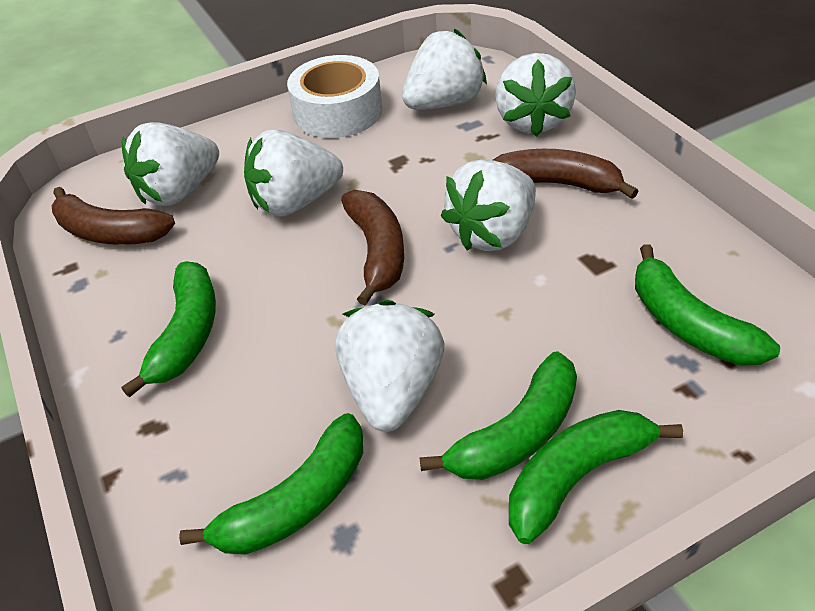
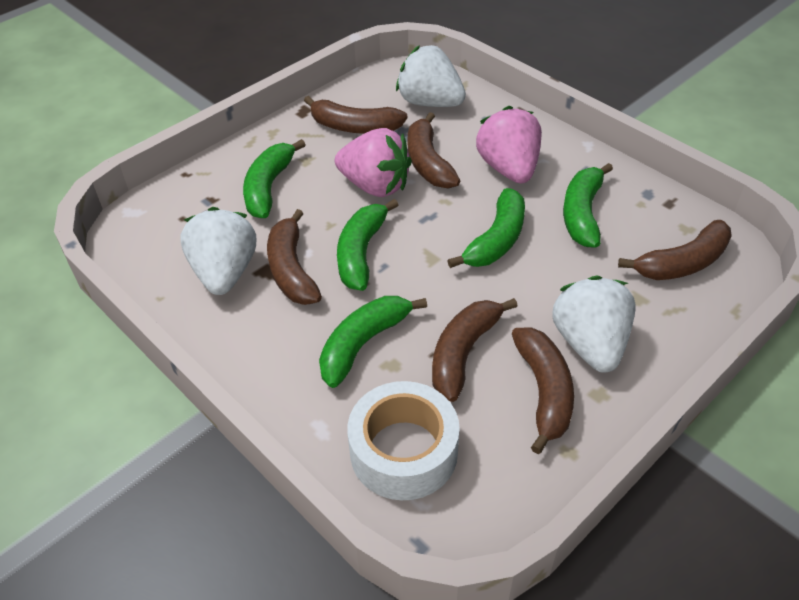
brown banana: [52,187,175,245] [341,190,404,306] [493,149,639,199] = 3 -> [267,209,322,305] [304,96,408,134] [408,112,460,189] [432,298,517,402] [512,327,574,454] [618,220,732,280] = 6
pink strawberry: none = 0 -> [335,128,412,197] [476,106,542,183] = 2
white strawberry: [122,122,219,206] [244,129,343,217] [335,300,444,432] [402,29,487,110] [441,159,536,251] [495,53,576,137] = 6 -> [180,207,256,295] [396,45,466,107] [552,275,636,373] = 3

